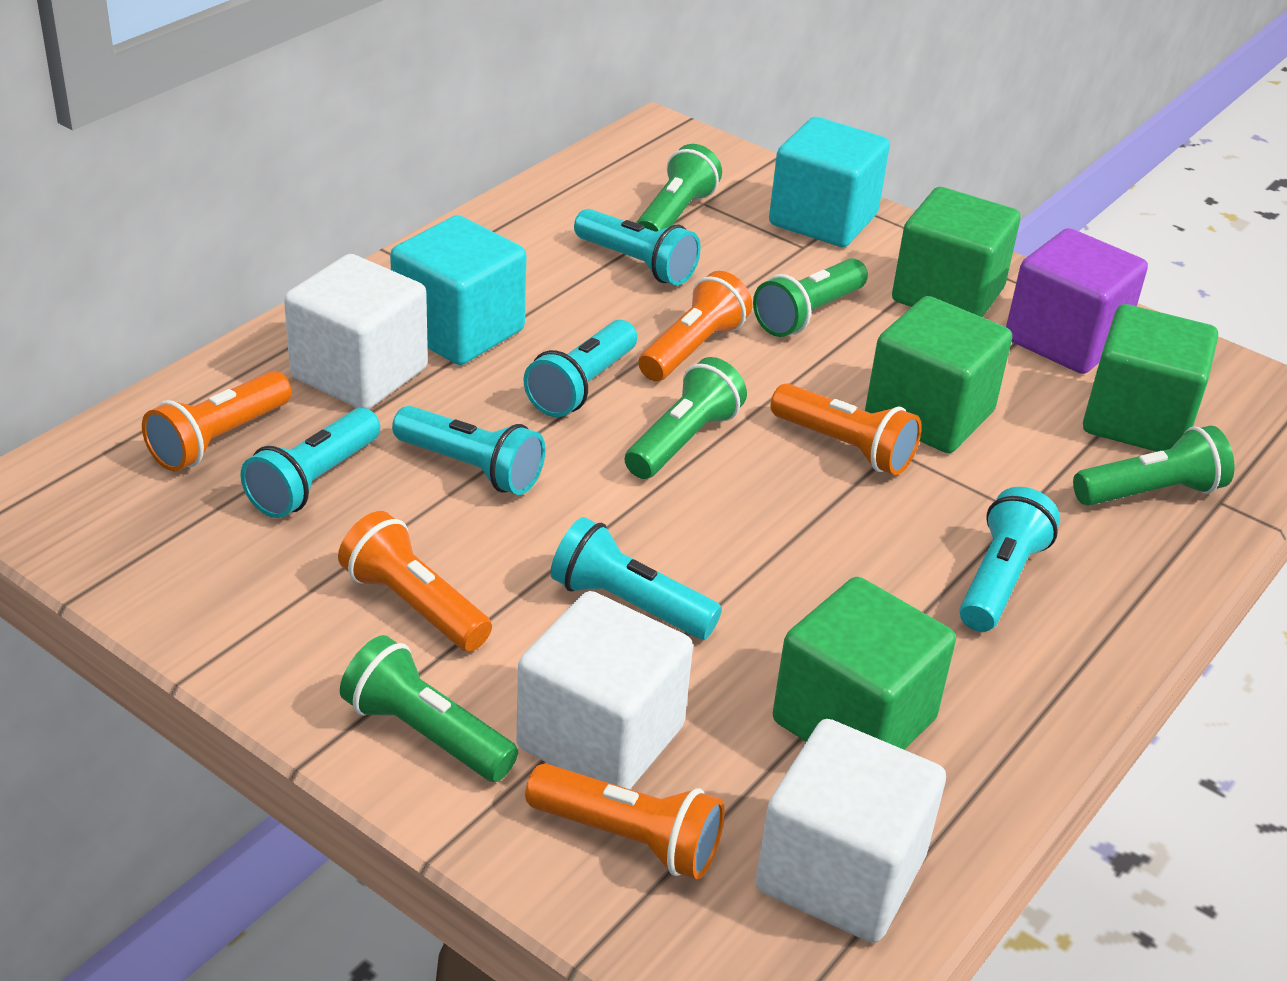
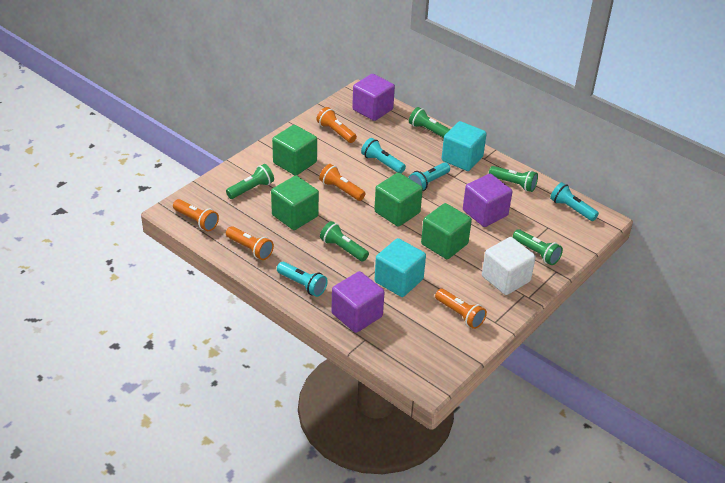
purple cube: [1006,228,1148,374] = 1 -> [332,271,385,333] [352,74,395,121] [463,174,512,227] = 3
turquoise flashlight: [240,408,380,518] [392,406,545,495] [524,320,637,417] [551,517,722,639] [574,209,701,285] [959,487,1060,632] = 6 -> [277,262,328,297] [361,138,406,173] [408,162,450,191] [550,182,599,221] = 4
white cube: [284,254,428,409] [516,591,693,789] [755,719,946,943] = 3 -> [482,237,536,295] = 1

